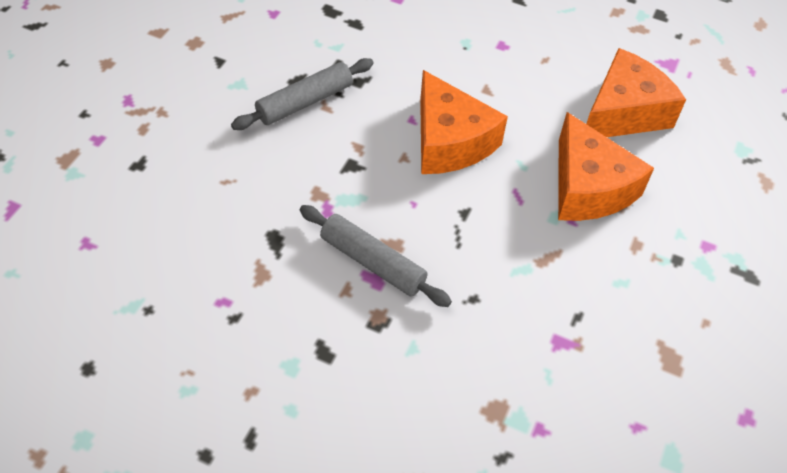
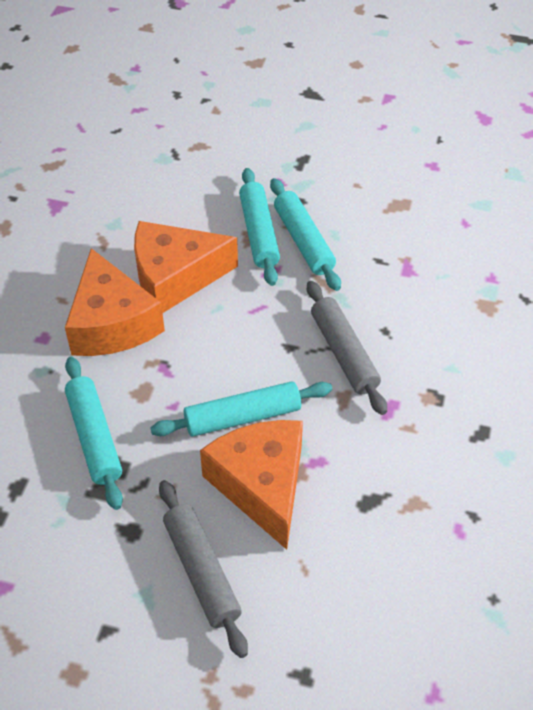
turquoise rolling pin: none = 0 -> [65,357,123,510] [150,381,332,436] [239,168,280,286] [270,178,341,291] = 4

